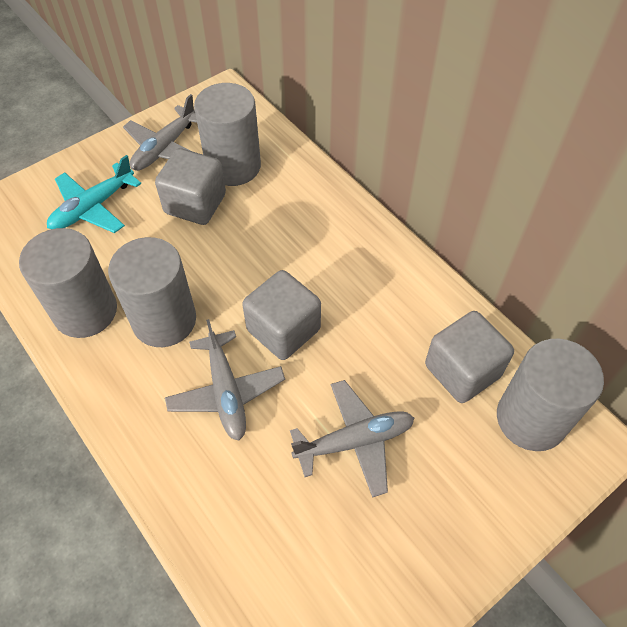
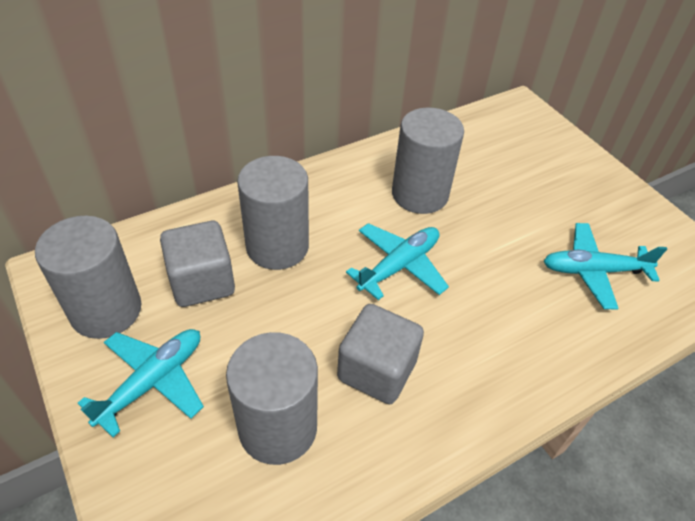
grey cube: [155,148,226,225] [242,270,321,360] [425,311,514,403] = 3 -> [160,221,235,307] [337,304,424,404] = 2
grey plane: [123,94,197,171] [165,319,285,440] [290,380,414,498] = 3 -> none = 0
turquoise plane: [47,155,141,233] = 1 -> [78,329,204,437] [346,223,449,300] [544,223,667,310] = 3

